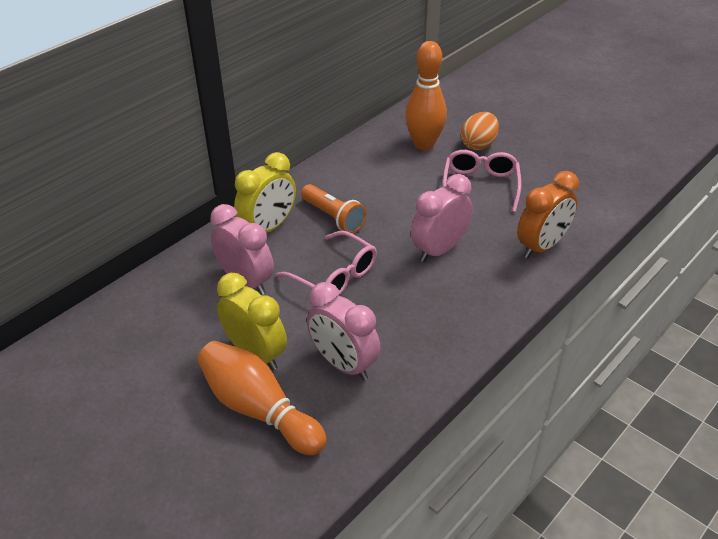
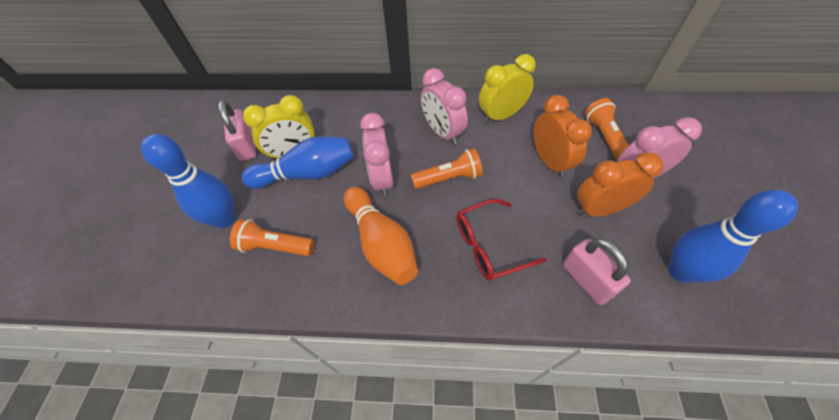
blue bowling pin: none = 0 -> [141,134,235,228] [241,136,354,189] [668,190,798,283] = 3
orange bowling pin: [197,341,327,455] [405,41,447,150] = 2 -> [343,187,418,285] = 1
orange clock: [517,171,579,258] = 1 -> [533,95,592,178] [577,152,663,217] = 2
orange egg: [461,112,499,150] = 1 -> none = 0
orange flashlight: [301,184,367,233] = 1 -> [230,219,314,256] [411,148,483,189] [585,98,629,161] = 3
pink glasses: [276,231,377,296] [443,150,521,212] = 2 -> none = 0
pink padlock: none = 0 -> [218,100,256,161] [563,238,631,305] = 2
red glasses: none = 0 -> [456,199,547,281] = 1

